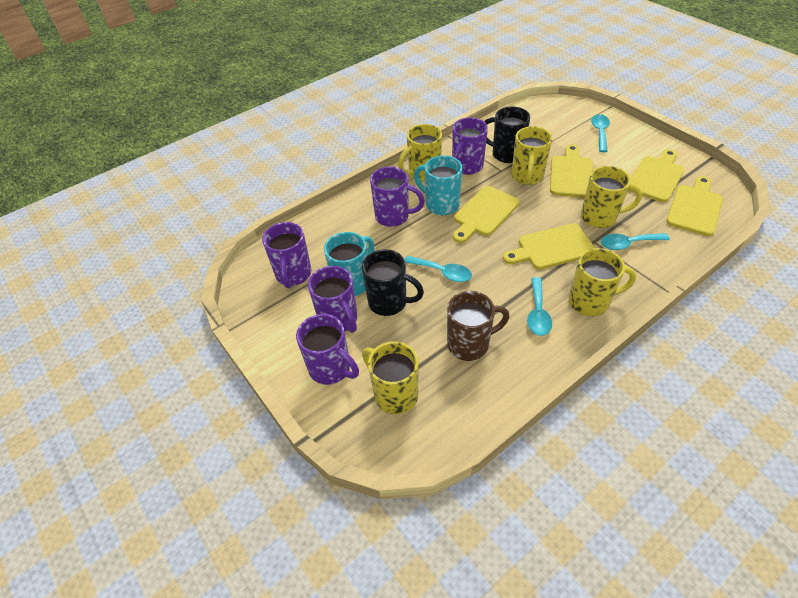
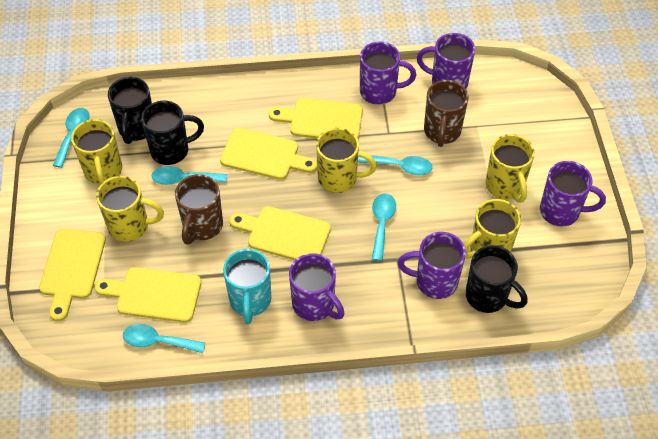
black mug: [362,249,424,316] [484,107,530,163] = 2 -> [108,77,152,144] [141,101,204,165] [466,245,527,313] = 3
brown mug: [447,291,510,361] = 1 -> [175,174,223,244] [424,80,468,147] = 2
turquoise mug: [324,232,374,296] [414,155,462,215] = 2 -> [223,249,271,324] = 1
turquoise spoon: [405,256,472,282] [527,277,552,336] [591,114,610,152] [601,233,670,250] = 4 -> [53,108,89,168] [123,324,205,353] [152,166,227,185] [358,155,432,175] [372,193,396,261] = 5

